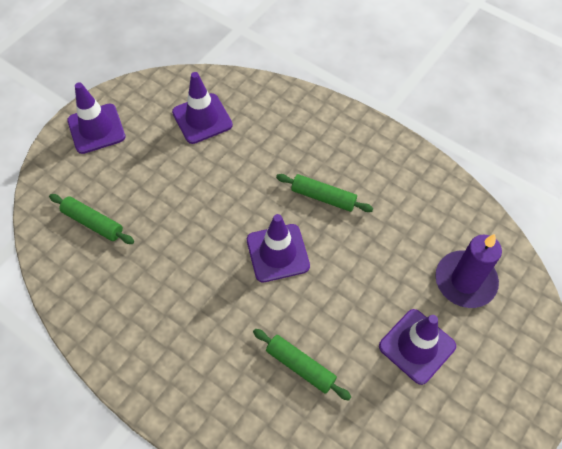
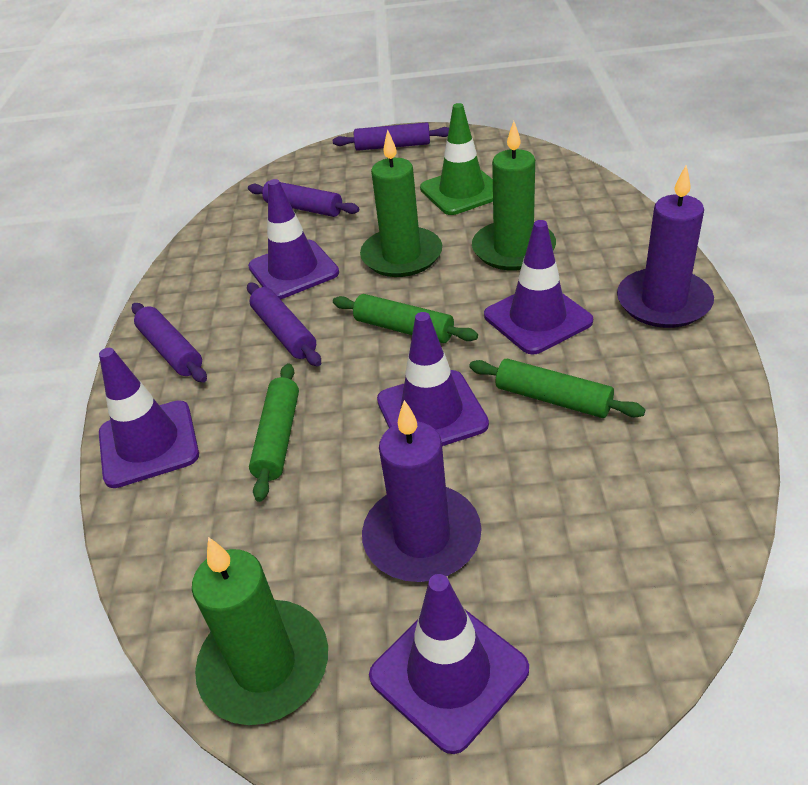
green candle: none = 0 -> [192,537,328,725] [360,130,442,277] [472,121,556,270] = 3
green traffic cone: none = 0 -> [420,103,493,215] = 1
purple candle: [435,234,502,308] = 1 -> [362,400,481,582] [617,165,714,328] = 2
purple rolling pin: none = 0 -> [131,303,207,383] [247,282,321,366] [248,181,359,217] [333,122,449,151] = 4
purple traffic cone: [67,82,126,154] [172,72,233,144] [247,214,310,282] [379,309,456,385] = 4 -> [99,348,199,488] [248,179,339,299] [369,574,529,754] [377,312,489,446] [484,220,593,355] = 5

